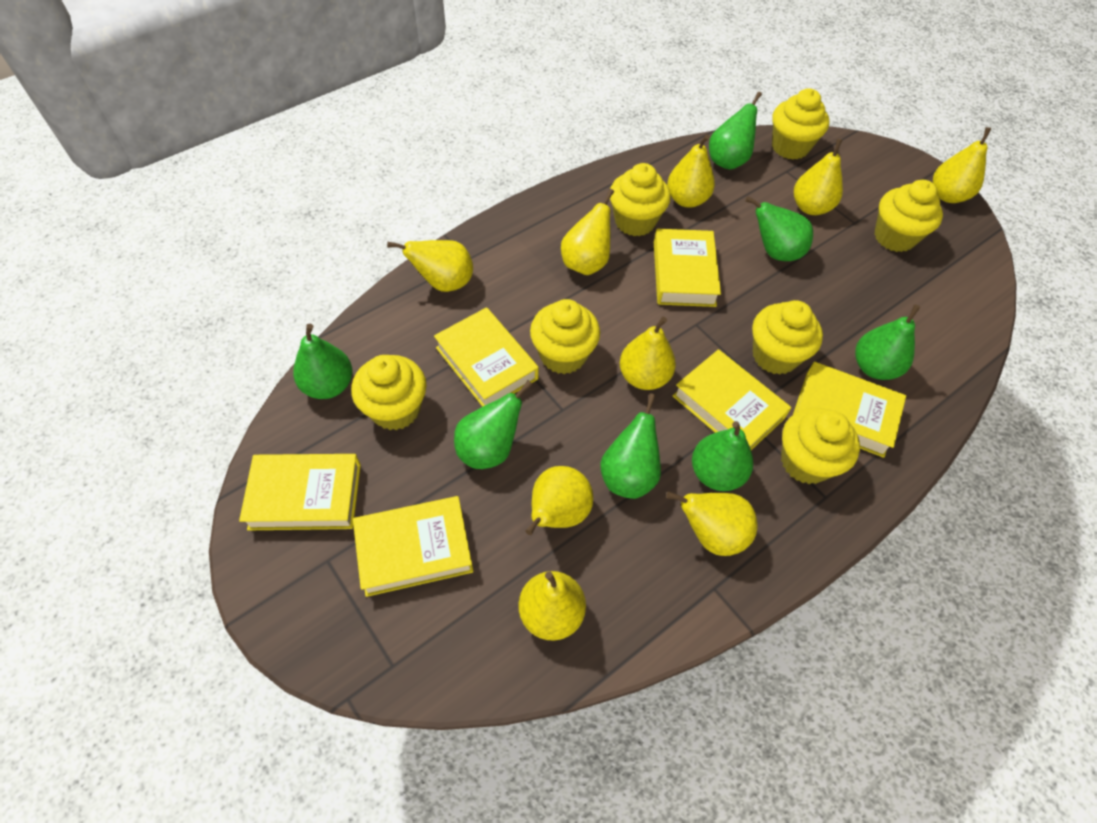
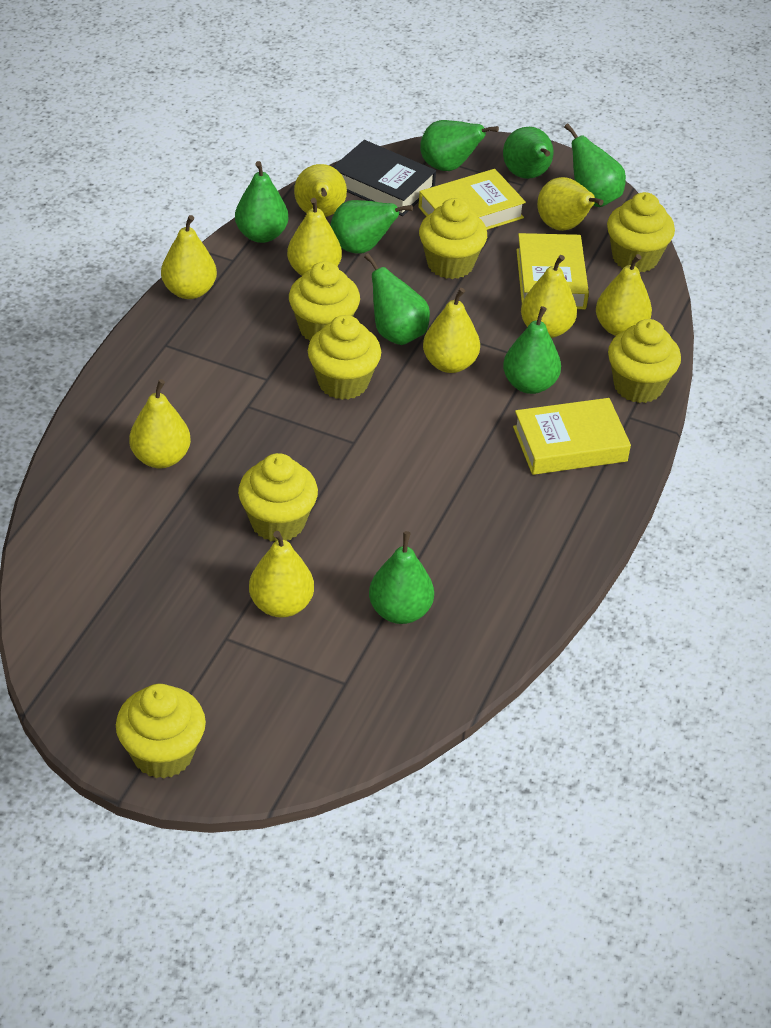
black book: none = 0 -> [333,140,436,216] = 1
green pear: [293,324,352,399] [454,380,532,469] [600,394,661,499] [692,421,753,491] [709,92,762,170] [745,196,813,261] [855,305,920,380] = 7 -> [235,161,288,243] [330,200,413,254] [364,253,430,345] [369,531,434,624] [420,120,499,171] [503,127,553,179] [503,306,561,394] [564,123,626,207] = 8
yellow book: [239,454,361,530] [353,496,474,597] [434,307,539,407] [654,229,721,307] [673,349,791,450] [793,362,906,458] = 6 -> [419,169,526,230] [513,398,631,475] [516,233,589,309] = 3

